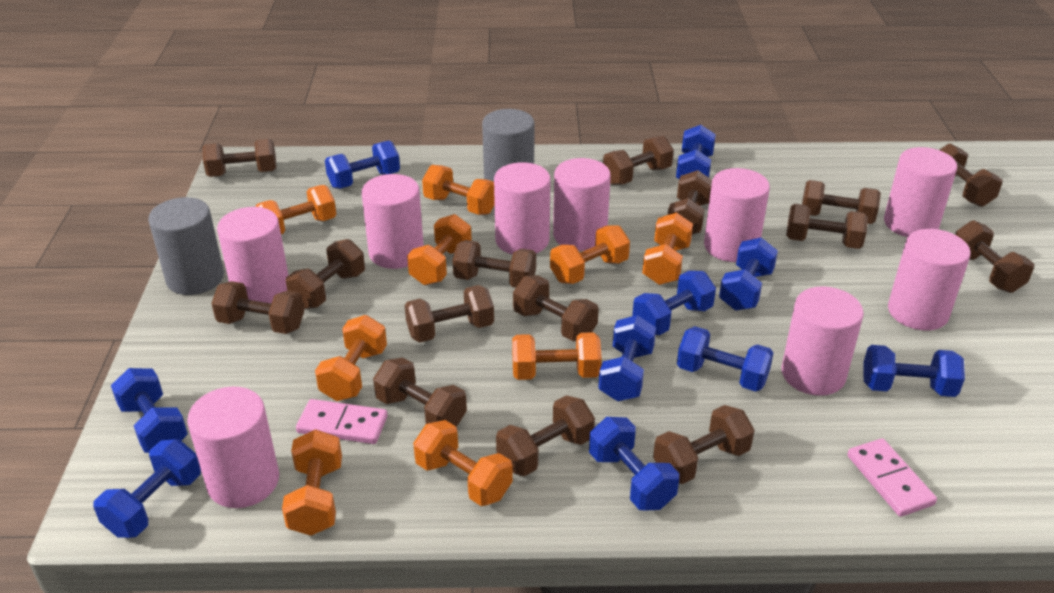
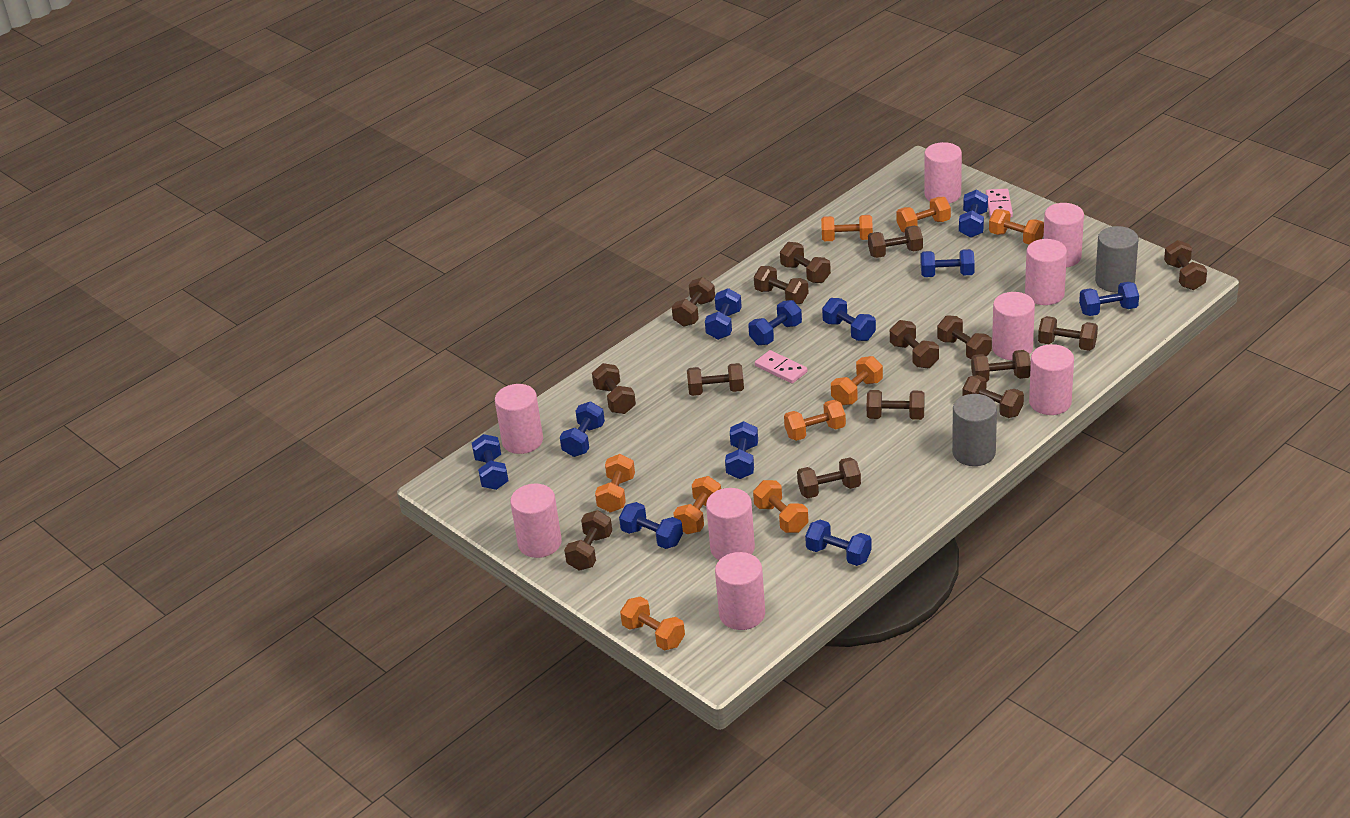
blue dumbbell: [93,439,201,538] [111,368,188,453] [325,141,400,189] [589,417,679,511] [598,315,656,401] [632,271,716,335] [676,125,716,179] [677,326,773,391] [719,238,778,311] [863,345,965,397] = 10 -> [472,434,508,490] [560,402,605,457] [619,502,683,549] [705,288,742,340] [725,421,758,479] [748,300,802,345] [805,520,872,566] [822,298,876,341] [921,249,975,277] [959,190,988,238] [1079,282,1139,316] = 11

